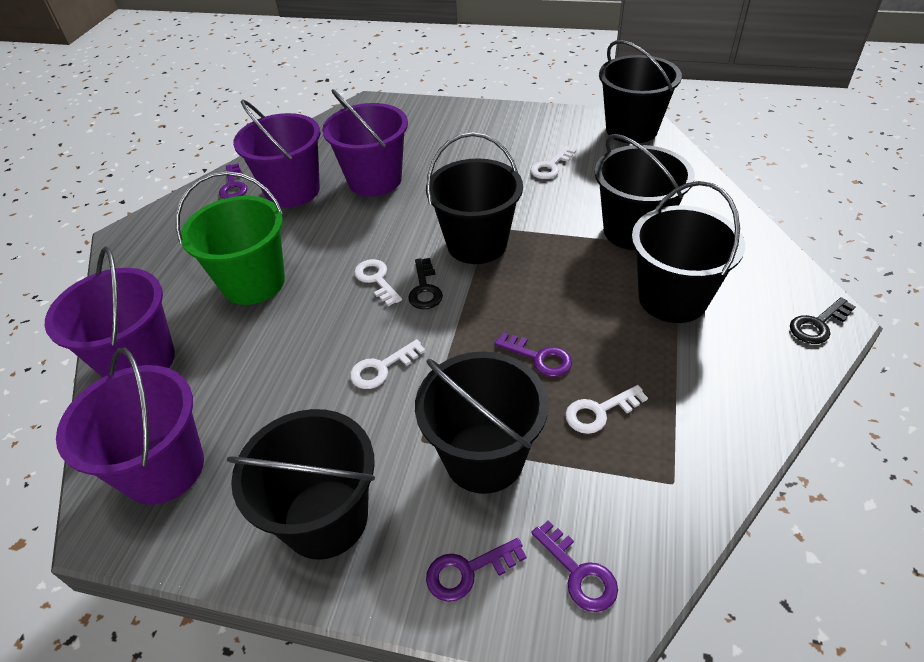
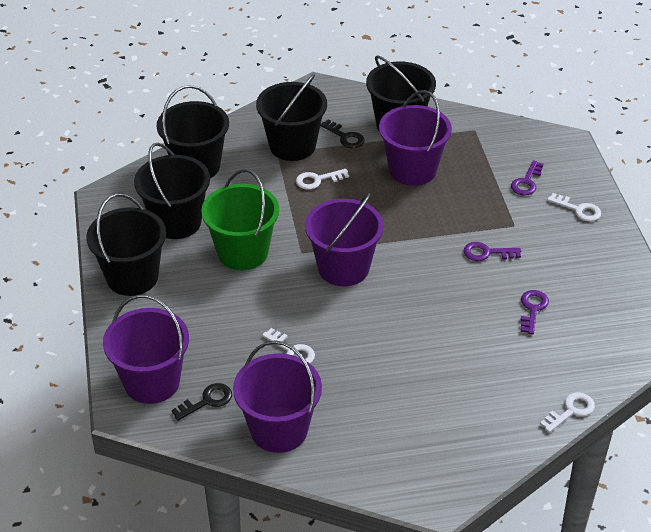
black bucket: [227,409,375,560] [415,351,549,494] [426,132,523,264] [595,134,695,251] [599,40,682,144] [632,181,745,323] = 6 -> [86,194,166,296] [134,143,210,239] [157,85,229,178] [256,74,327,161] [366,56,436,130] = 5
purple key: [219,164,248,199] [426,538,527,602] [494,332,572,377] [531,520,618,612] = 4 -> [464,242,521,261] [511,160,543,196] [520,290,549,334] = 3

